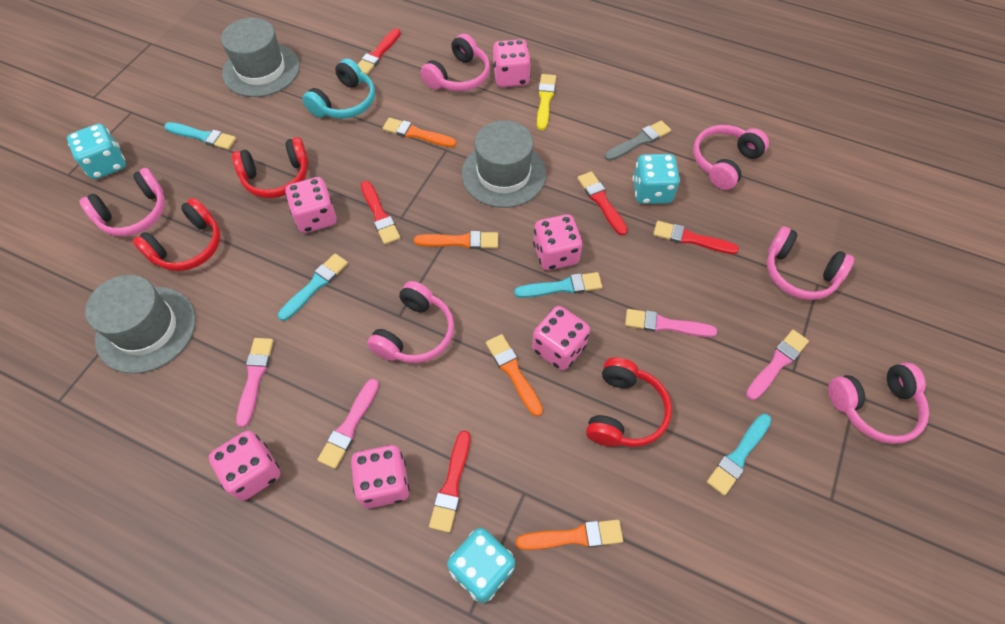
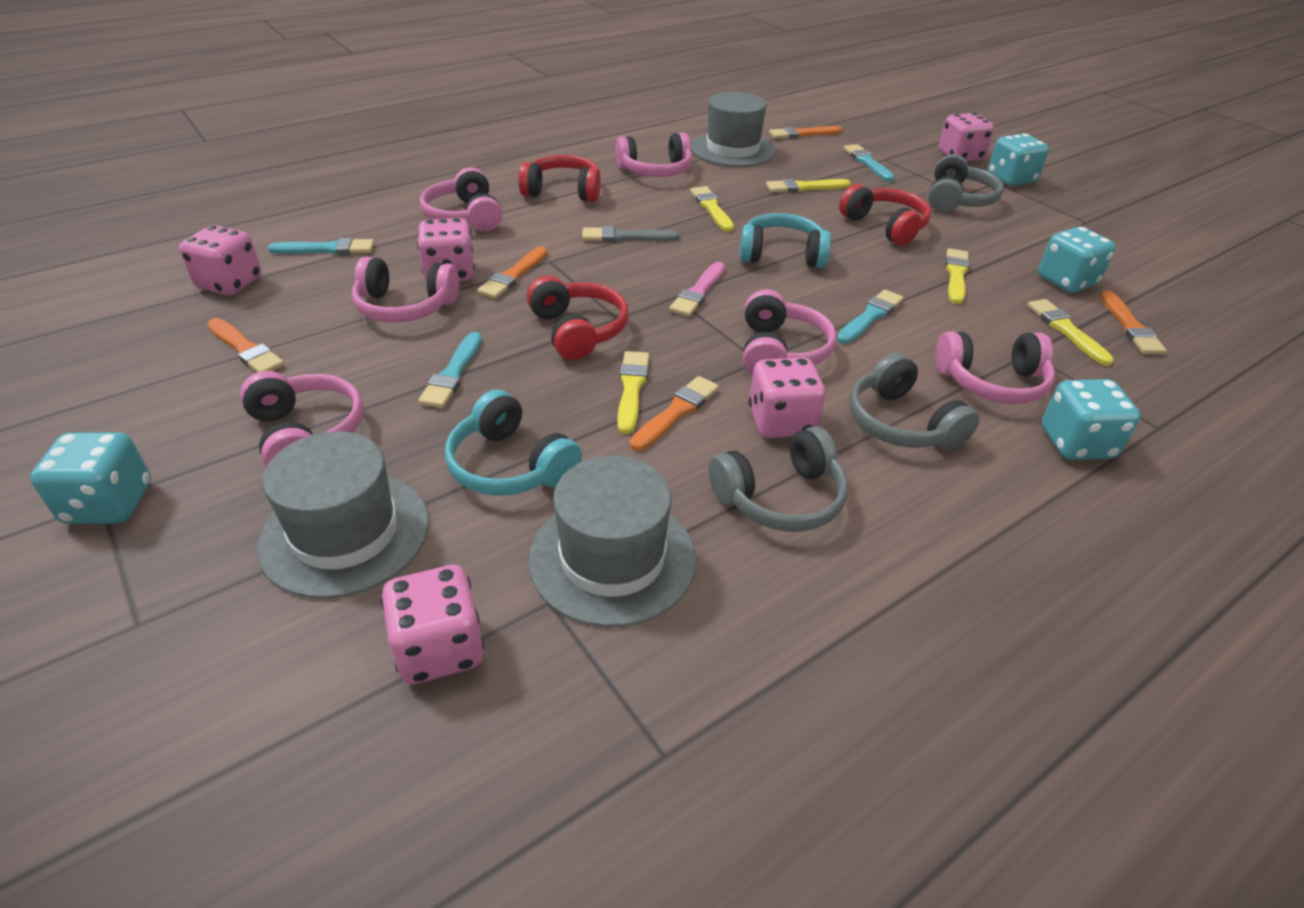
grey headphones: none = 0 -> [708,426,848,532] [849,353,979,450] [928,154,1004,212] = 3
orange brush: [383,118,456,147] [414,231,498,249] [486,334,543,417] [516,520,623,550] = 4 -> [207,318,284,373] [477,246,548,299] [629,376,719,451] [769,126,842,139] [1100,291,1167,354] = 5
pink brush: [236,338,274,428] [317,379,379,469] [625,309,717,337] [746,330,809,400] = 4 -> [669,262,725,317] = 1
pink dice: [209,431,280,501] [285,177,336,233] [351,445,410,508] [493,39,531,87] [532,306,590,370] [533,214,583,270] = 6 -> [179,225,262,295] [381,565,484,684] [417,218,475,281] [749,357,826,438] [939,113,994,161] = 5
red brush: [357,28,401,75] [361,181,400,245] [429,431,470,533] [577,171,628,235] [653,221,739,254] = 5 -> none = 0
turquoise dice: [67,124,126,179] [447,528,515,603] [633,154,680,204] = 3 -> [30,432,151,524] [988,133,1049,186] [1038,227,1116,293] [1042,379,1141,460] = 4
turquoise headphones: [303,59,375,119] = 1 -> [445,390,582,496] [739,213,831,268] = 2
yellow brush: [537,74,556,130] = 1 -> [617,351,649,434] [690,186,734,232] [766,179,851,193] [945,249,970,304] [1027,299,1114,366] = 5

